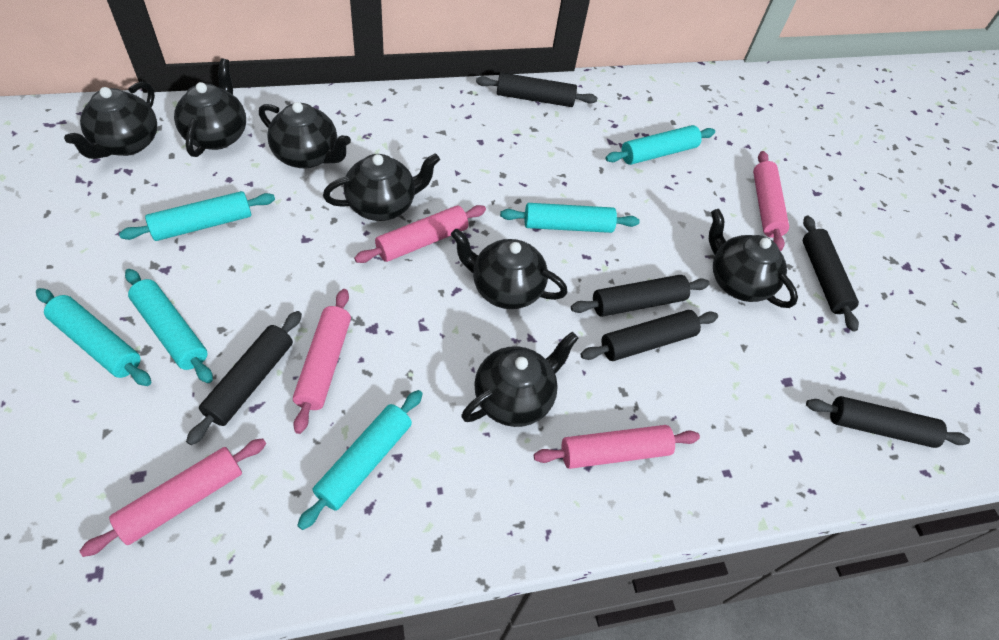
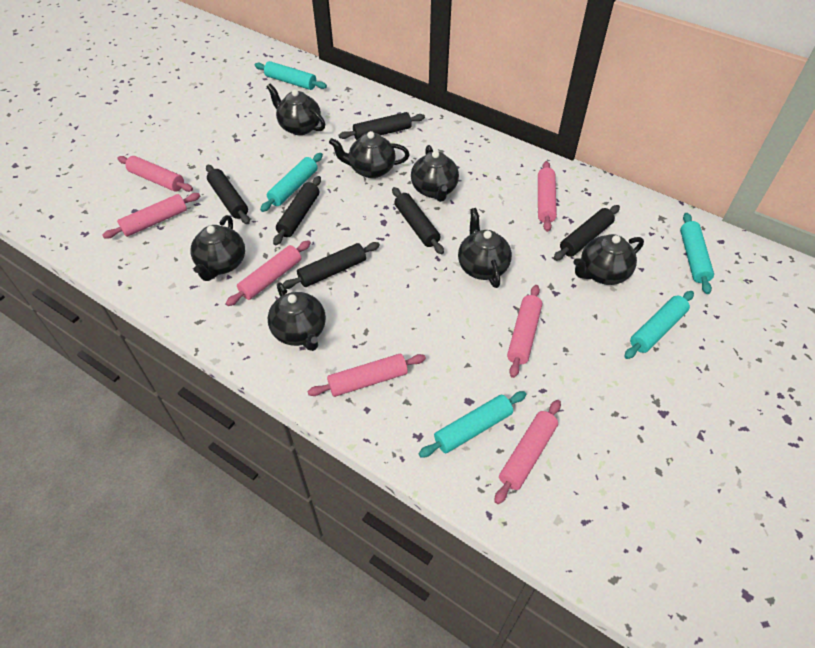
pink rolling pin: [80,438,266,557] [293,289,351,434] [354,205,486,263] [534,425,700,469] [753,151,789,251] = 5 -> [102,193,200,239] [118,156,193,192] [226,240,311,306] [307,354,426,397] [494,400,561,504] [507,285,542,378] [538,161,557,232] = 7
turquoise rolling pin: [36,288,151,386] [119,191,275,241] [125,269,213,383] [297,390,423,530] [500,203,640,233] [605,125,715,165] = 6 -> [255,61,327,90] [260,153,323,212] [419,391,526,458] [624,291,694,359] [680,213,714,294] = 5

